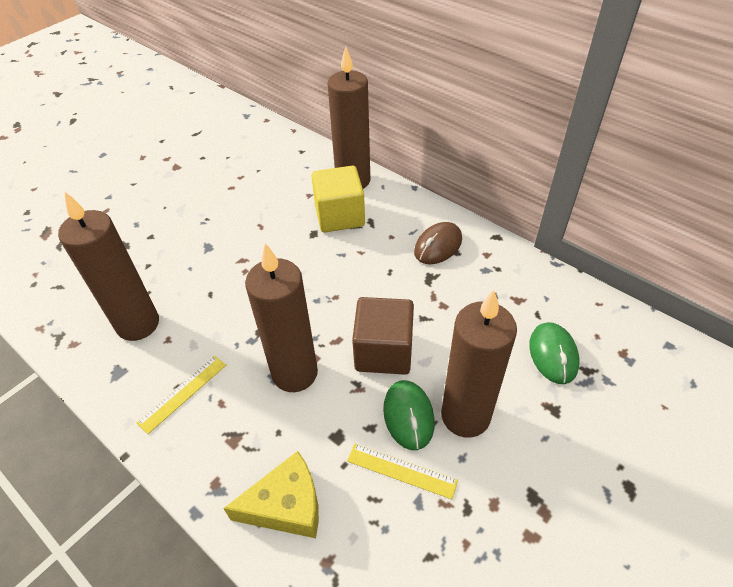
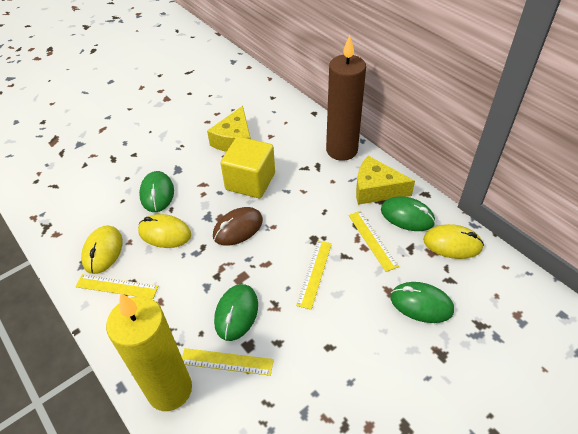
brown candle: [58,192,159,341] [245,243,318,392] [328,46,370,189] [441,290,517,438] = 4 -> [326,35,366,161] = 1
brown cube: [352,297,414,375] = 1 -> none = 0
green mouse: [383,380,435,450] [529,322,580,384] = 2 -> [139,171,174,212] [214,284,258,341] [381,197,435,231] [391,282,454,323] = 4
yellow candle: none = 0 -> [106,293,192,411] = 1
yellow cheese: [223,451,319,538] = 1 -> [207,106,251,152] [356,156,415,205] = 2
yellow mouse: none = 0 -> [81,225,123,274] [138,214,191,248] [423,224,484,259] = 3
yellow ruler: [136,356,226,434] [347,444,458,499] = 2 -> [76,274,158,299] [182,348,274,376] [296,241,332,310] [348,211,399,272] = 4

